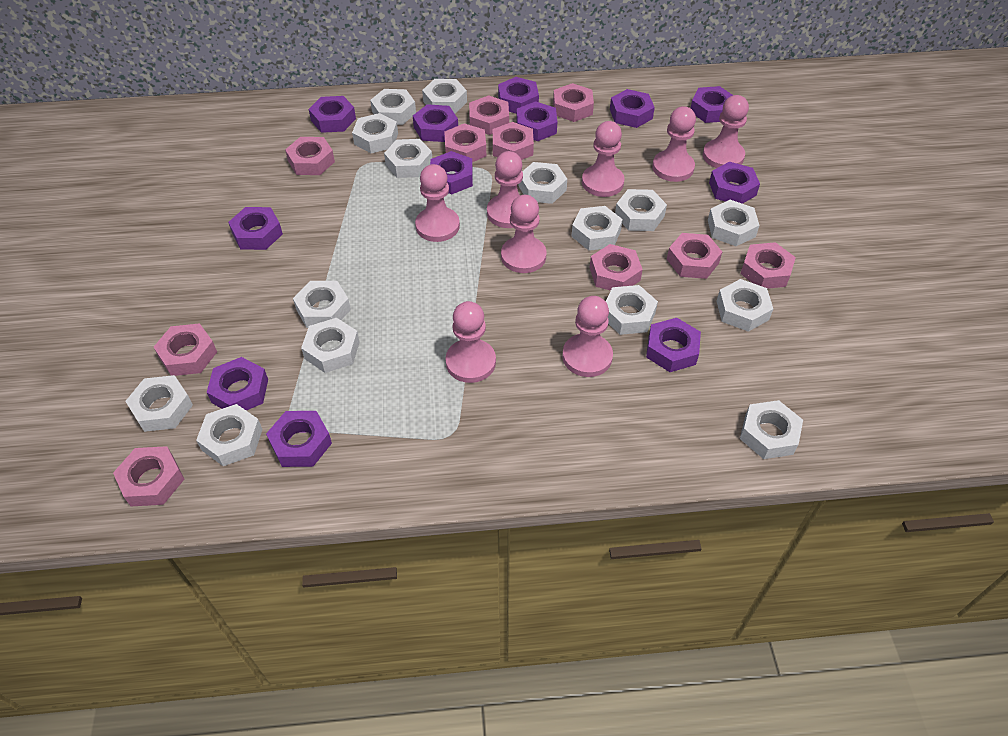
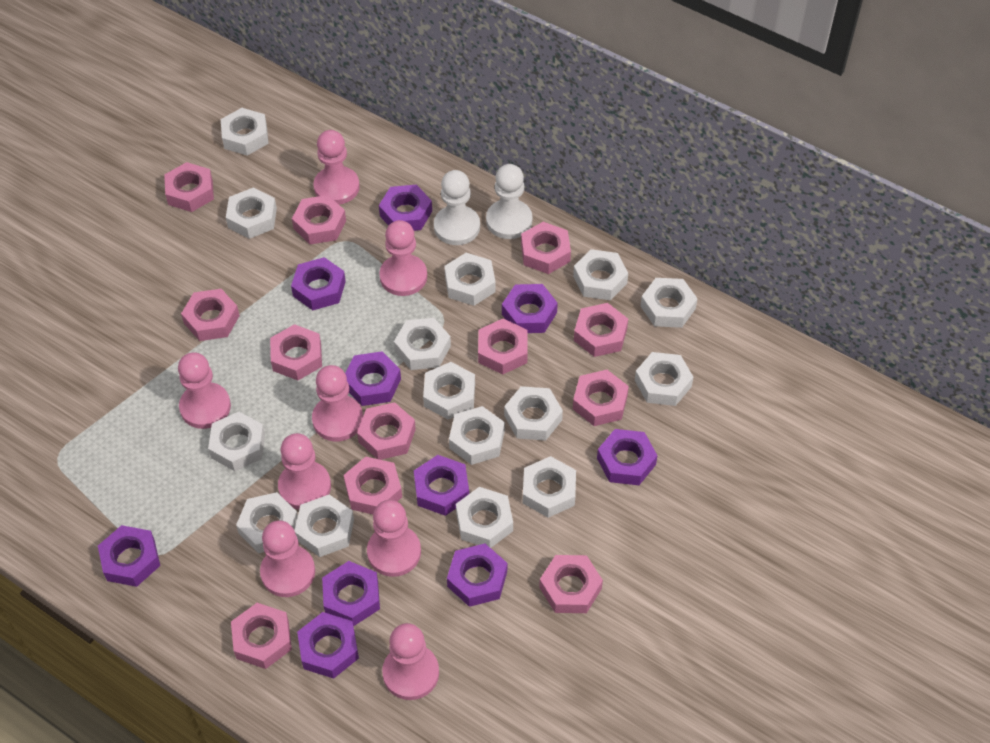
pink nut: [113,446,184,506] [154,323,217,376] [285,137,335,175] [444,123,486,162] [469,95,509,135] [493,122,534,160] [553,83,594,122] [590,244,643,291] [667,233,722,279] [740,242,796,289] = 10 -> [164,162,214,212] [181,289,240,341] [231,603,292,669] [270,324,322,380] [292,195,346,244] [344,457,402,514] [357,402,416,460] [478,318,528,375] [521,222,571,274] [539,555,603,613] [573,370,629,426] [574,303,628,357] = 12
purple nut: [207,357,268,411] [228,207,283,250] [266,411,332,467] [309,96,356,133] [413,104,458,142] [430,151,473,195] [498,77,539,114] [516,101,557,141] [610,89,655,128] [646,318,701,372] [691,86,733,123] [709,162,760,204] = 12 -> [98,525,160,587] [291,257,346,310] [297,612,359,679] [322,561,380,626] [345,351,401,406] [379,185,432,231] [414,455,469,516] [447,544,507,607] [502,284,558,333] [597,429,658,485] = 10
white pawn: none = 0 -> [434,170,480,245] [486,164,532,239] = 2

